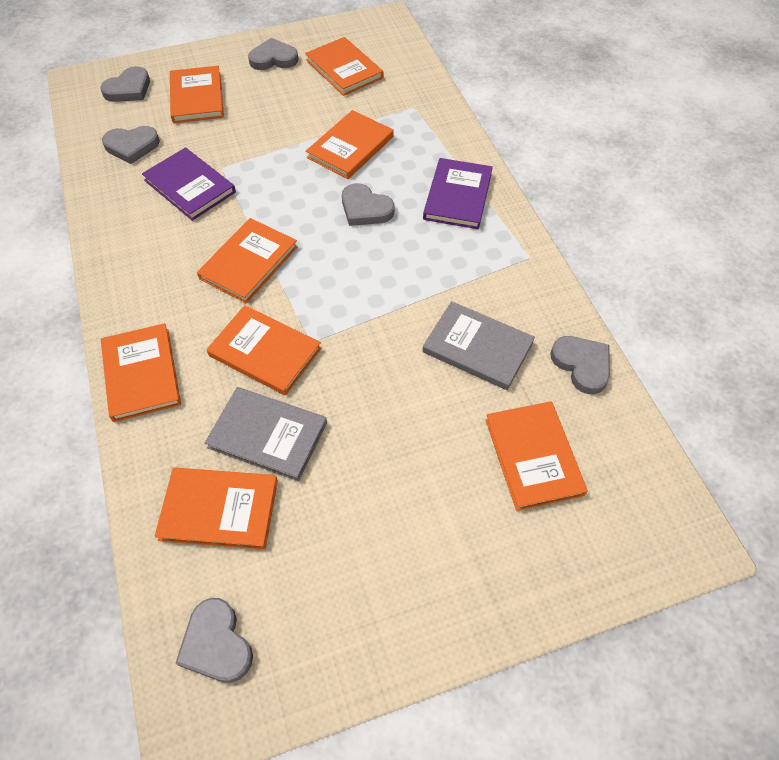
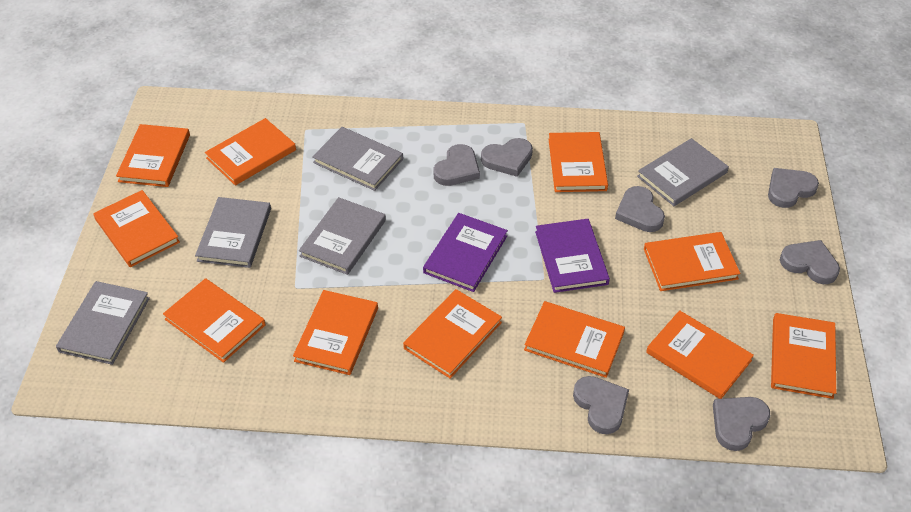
grey book: [205,387,327,481] [423,301,535,390] = 2 -> [56,281,150,365] [195,197,271,268] [299,197,386,275] [312,127,403,191] [637,138,729,206] = 5
grey heart: [100,66,150,102] [102,126,160,164] [175,598,253,683] [248,38,298,70] [342,183,394,226] [550,336,610,394] = 6 -> [433,144,480,186] [481,138,533,177] [573,376,629,434] [615,186,665,232] [713,397,770,451] [768,168,819,208] [780,240,840,284] = 7
orange book: [101,323,181,422] [155,467,278,550] [170,66,224,123] [197,218,298,303] [206,305,321,395] [305,37,383,96] [306,110,394,179] [486,401,588,511] = 8 -> [93,190,180,267] [116,124,190,187] [163,278,265,363] [205,118,296,186] [293,290,378,375] [403,289,502,379] [524,301,625,378] [548,132,608,192] [644,232,740,291] [646,310,754,399] [771,313,836,399] = 11

